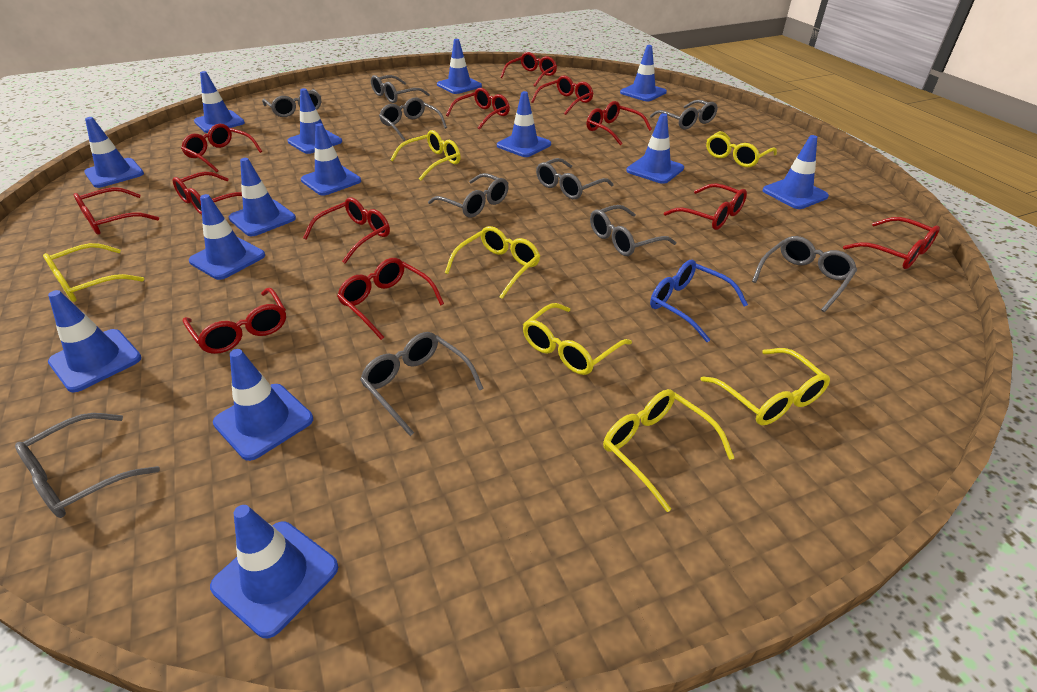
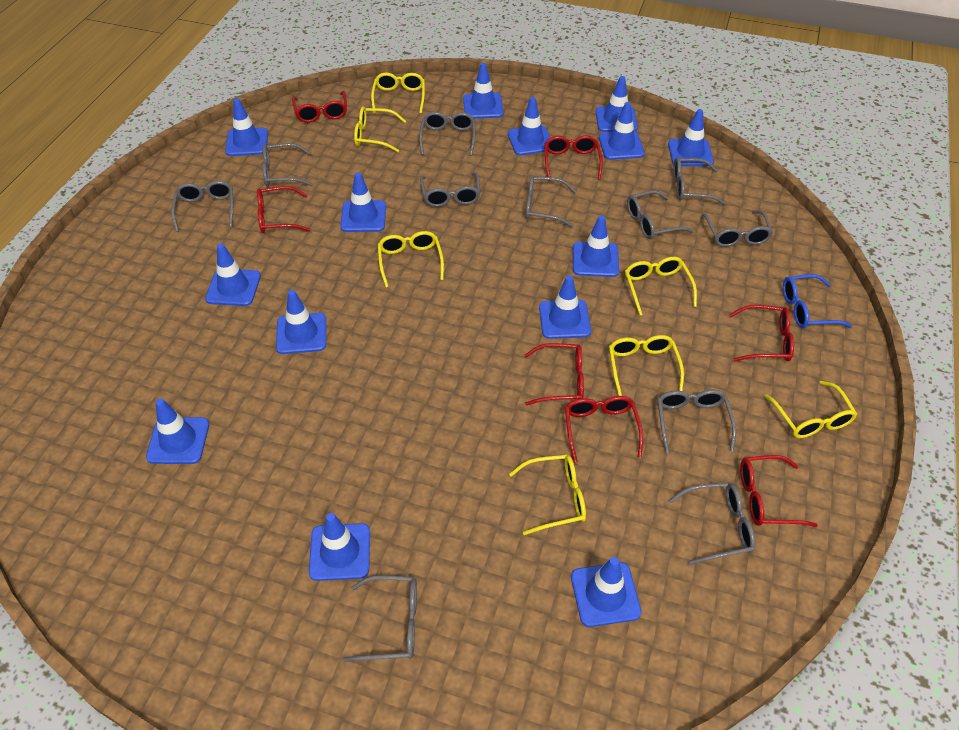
grey glasses: [15,413,160,518] [262,89,321,117] [360,332,484,436] [371,75,430,103] [379,97,447,141] [428,173,509,217] [536,158,613,199] [590,205,676,256] [650,100,718,130] [752,236,857,312] = 10 -> [171,181,233,232] [263,143,313,186] [343,575,417,662] [419,112,476,156] [420,172,481,207] [526,175,576,227] [627,190,693,239] [657,390,736,454] [668,482,755,565] [673,157,726,205] [702,210,773,247] = 11
red glasses: [74,187,159,235] [172,172,242,215] [181,124,262,172] [183,288,286,354] [303,197,390,263] [337,258,444,340] [446,88,510,130] [500,52,557,87] [531,75,593,115] [587,101,652,146] [664,183,747,230] [843,217,940,269] = 12 -> [257,186,311,233] [292,91,347,123] [525,343,584,405] [544,135,603,181] [565,396,643,463] [729,305,794,361] [740,455,818,527] = 7

